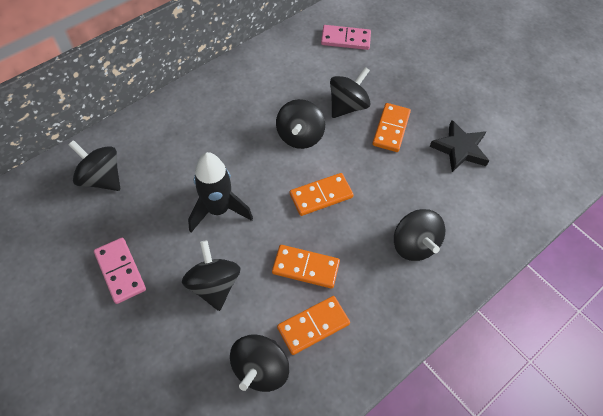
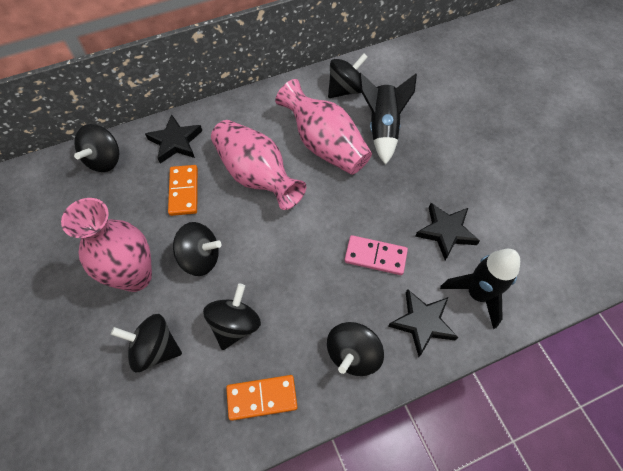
black rocket: [188,152,253,232] = 1 -> [359,73,417,165] [440,249,520,329] = 2
black star: [429,120,489,172] = 1 -> [145,114,202,163] [388,289,458,357] [415,203,480,260] = 3
orange domino: [272,245,340,289] [277,296,350,355] [290,173,354,216] [372,103,411,152] = 4 -> [168,165,198,216] [226,375,298,421] = 2
pink domino: [94,238,146,304] [321,25,371,50] = 2 -> [344,235,408,275] = 1
pink vase: none = 0 -> [61,198,152,292] [211,120,306,210] [275,79,372,175] = 3

